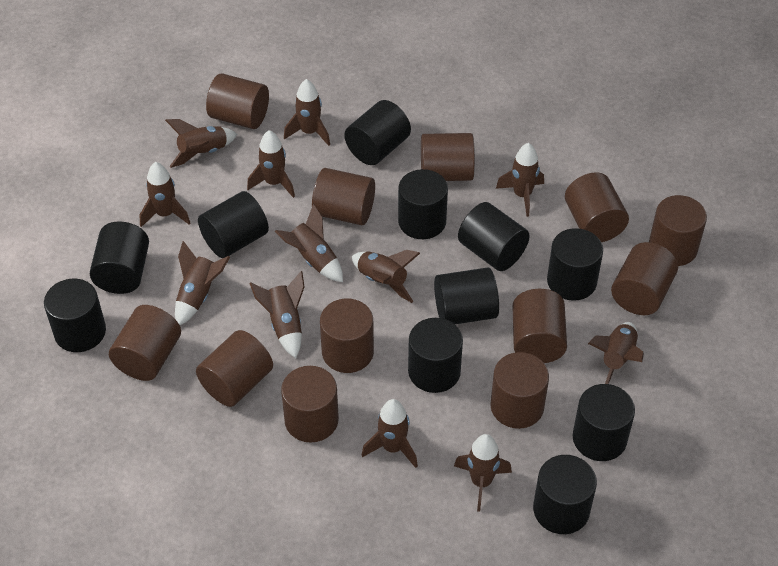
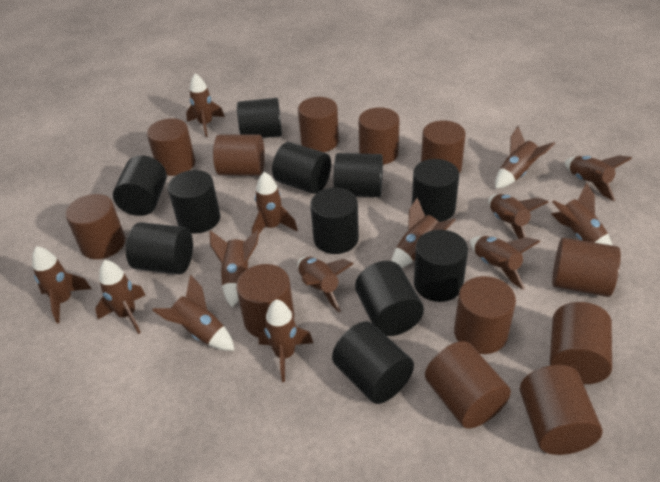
brown rocket: [140,162,190,227] [165,119,237,168] [175,241,230,325] [247,130,295,198] [249,271,304,358] [275,204,343,282] [284,79,330,146] [352,250,420,303] [362,399,418,468] [454,434,512,512] [496,143,544,217] [588,322,644,384] = 12 -> [32,246,92,323] [95,260,145,334] [152,275,234,351] [186,73,225,137] [209,229,260,307] [252,172,298,234] [259,299,313,382] [297,257,354,312] [391,198,456,268] [470,236,540,290] [488,194,549,239] [495,126,555,189] [551,183,612,245] [565,155,632,201] = 14

